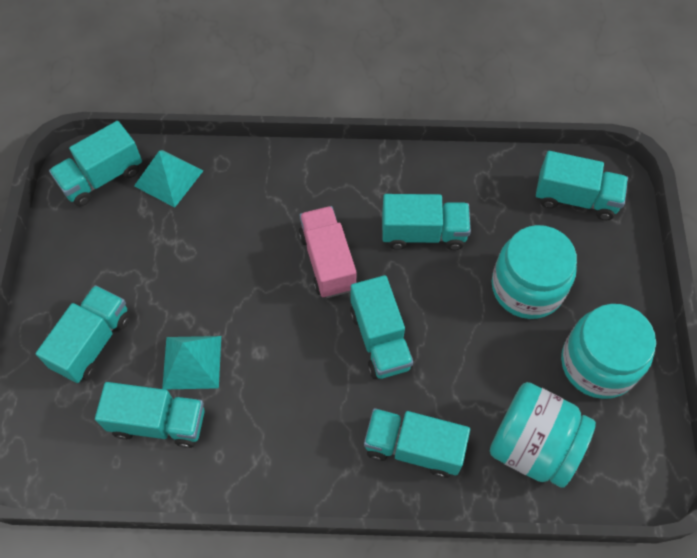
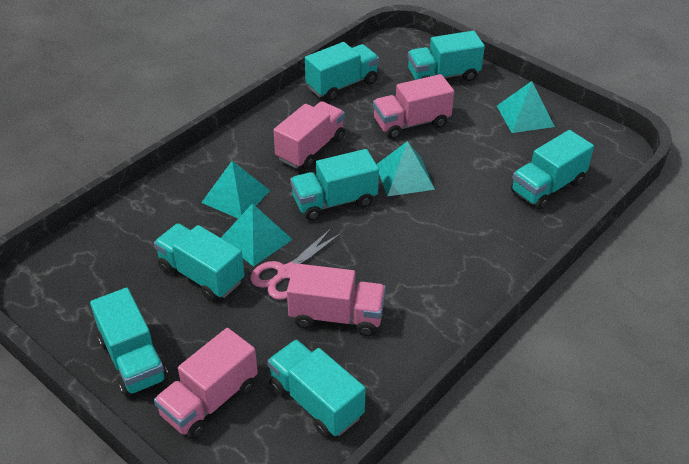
pink scissors: none = 0 -> [250,228,342,300] = 1
pink truck: [299,206,357,298] = 1 -> [154,328,258,439] [273,101,345,170] [287,263,386,336] [373,74,454,139] = 4
turquoise jar: [490,382,596,488] [492,225,577,319] [561,304,656,399] = 3 -> none = 0
turquoise pyramid: [134,150,203,208] [162,336,221,389] = 2 -> [201,161,270,219] [221,203,293,267] [377,141,435,196] [497,81,555,133] = 4

